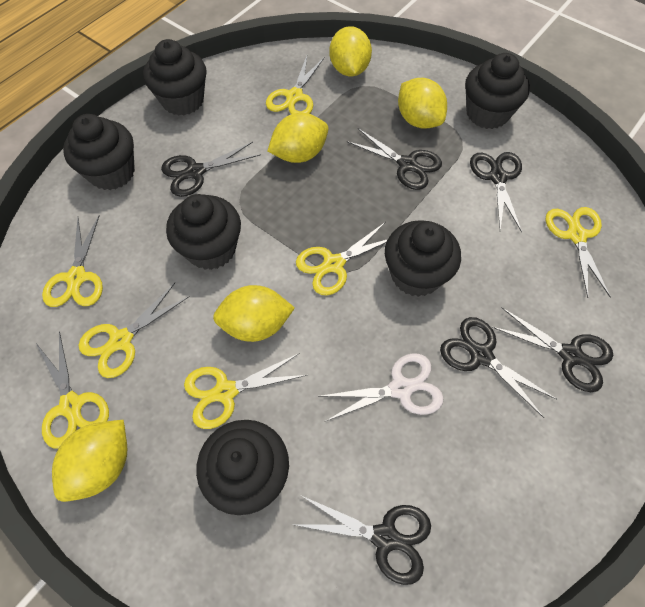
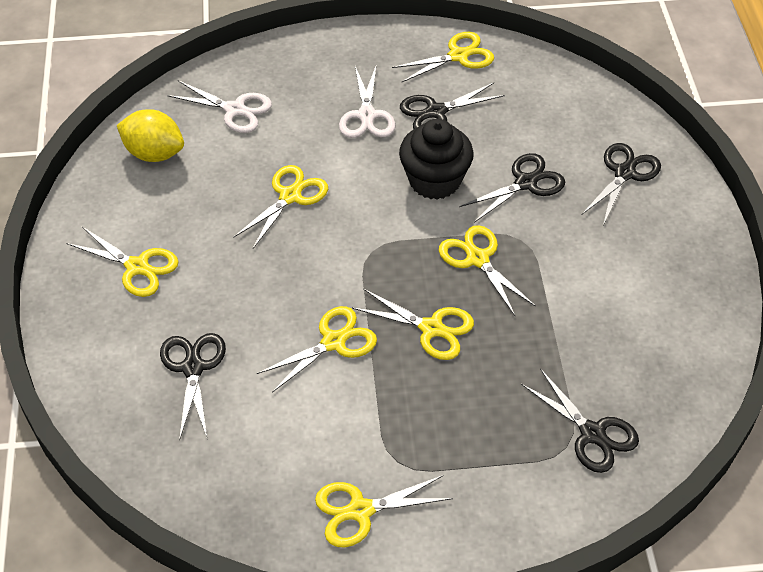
black cupcake: [63,114,135,190] [143,39,207,116] [166,194,241,270] [196,420,289,515] [385,220,461,297] [465,53,530,129] = 6 -> [399,119,474,200] = 1
black scissors: [161,142,261,197] [296,496,431,585] [347,128,442,190] [440,317,558,418] [470,152,522,232] [492,308,613,392] = 6 -> [160,333,226,441] [400,83,505,129] [459,153,565,223] [521,368,639,473] [582,143,661,225] = 5
white scissors: [321,353,444,421] = 1 -> [167,80,272,133] [339,64,395,138] = 2
yellow lemon: [52,420,127,502] [213,285,295,342] [268,113,328,163] [329,26,372,76] [398,78,447,129] = 5 -> [117,109,184,162] = 1

